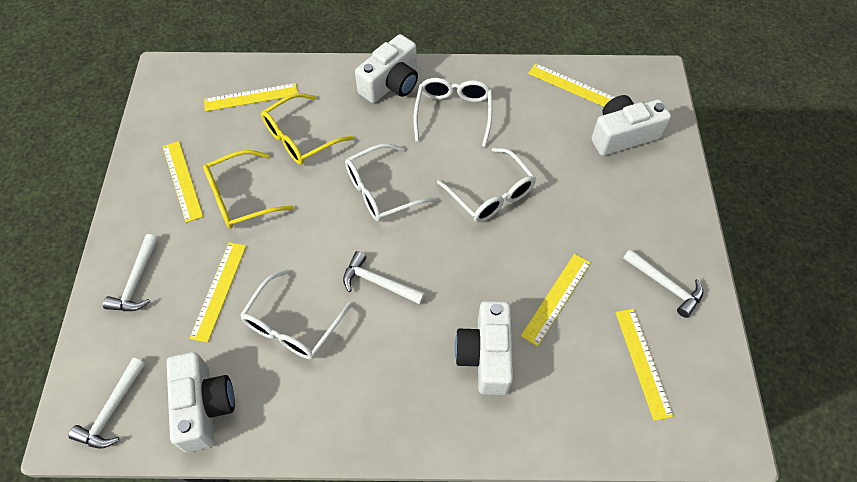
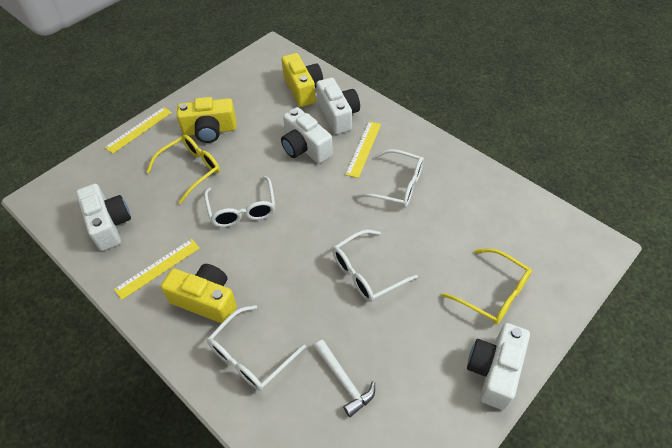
white hammer: [69,358,145,448] [103,234,158,311] [343,251,425,305] [623,249,703,318] = 4 -> [314,340,375,417] = 1
yellow camera: none = 0 -> [161,264,237,323] [177,97,237,143] [281,53,323,107] = 3
yellow ruler: [163,141,203,223] [189,242,246,343] [204,83,298,112] [521,254,590,346] [528,63,615,107] [615,309,674,421] = 6 -> [105,107,172,154] [114,239,200,300] [345,121,381,178] = 3

